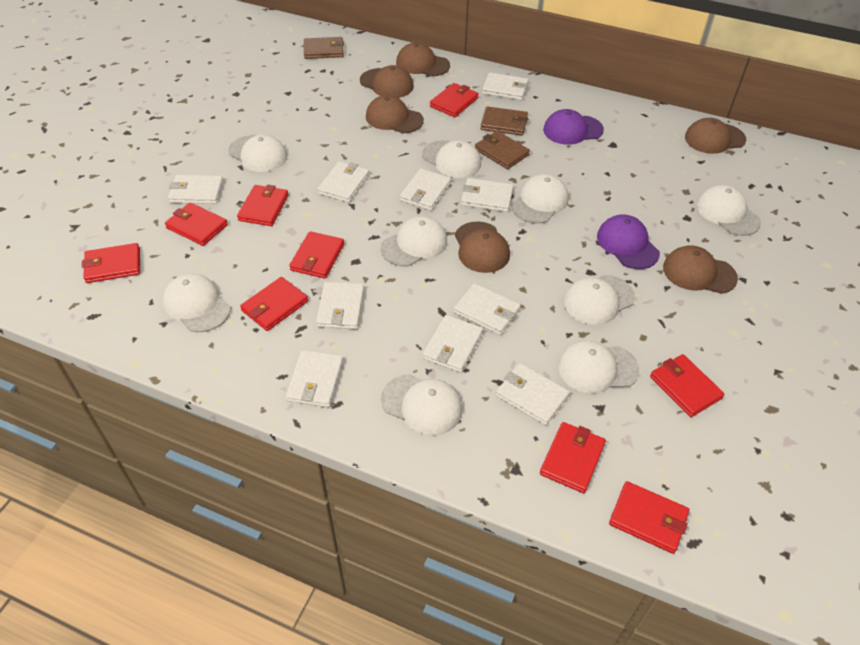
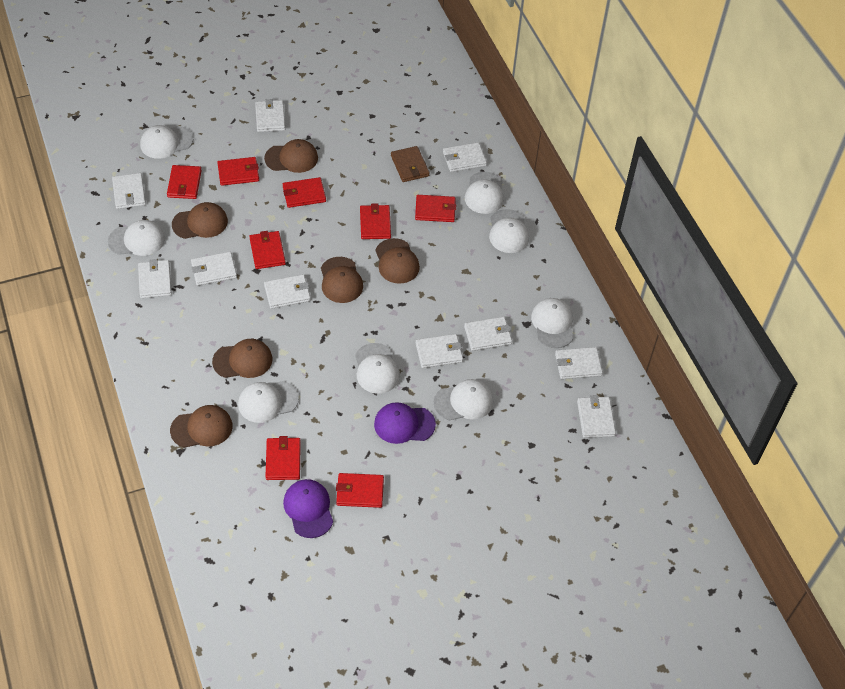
brown wallet: [304,37,344,59] [475,131,530,169] [481,106,528,136] = 3 -> [391,146,430,182] = 1
red wallet: [82,243,140,283] [165,202,228,246] [237,185,289,226] [240,277,308,331] [289,231,344,279] [430,83,479,117] [540,422,606,493] [609,481,689,554] [650,354,725,417] = 9 -> [167,165,202,199] [217,157,259,186] [249,231,286,269] [266,436,301,480] [283,177,326,208] [336,473,384,508] [360,203,391,239] [415,195,456,222] = 8
white cap: [163,273,230,332] [228,135,287,172] [381,216,447,266] [381,374,462,436] [422,140,481,178] [512,174,569,224] [558,341,640,394] [564,275,635,325] [697,185,761,236] = 9 -> [108,220,165,256] [140,125,193,159] [238,381,299,423] [355,343,400,394] [434,379,494,421] [465,172,504,214] [489,209,529,253] [531,298,574,348] = 8

